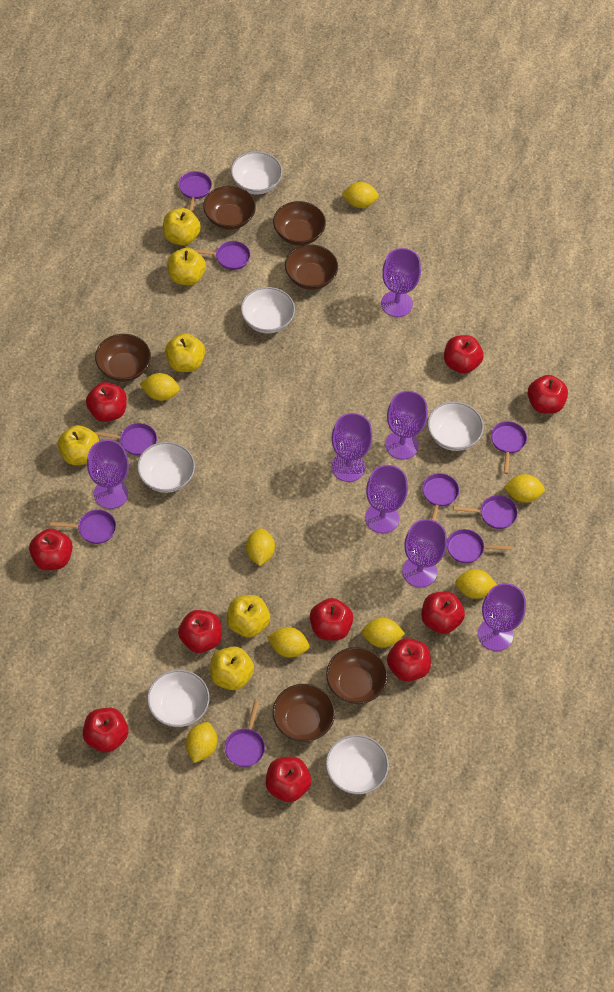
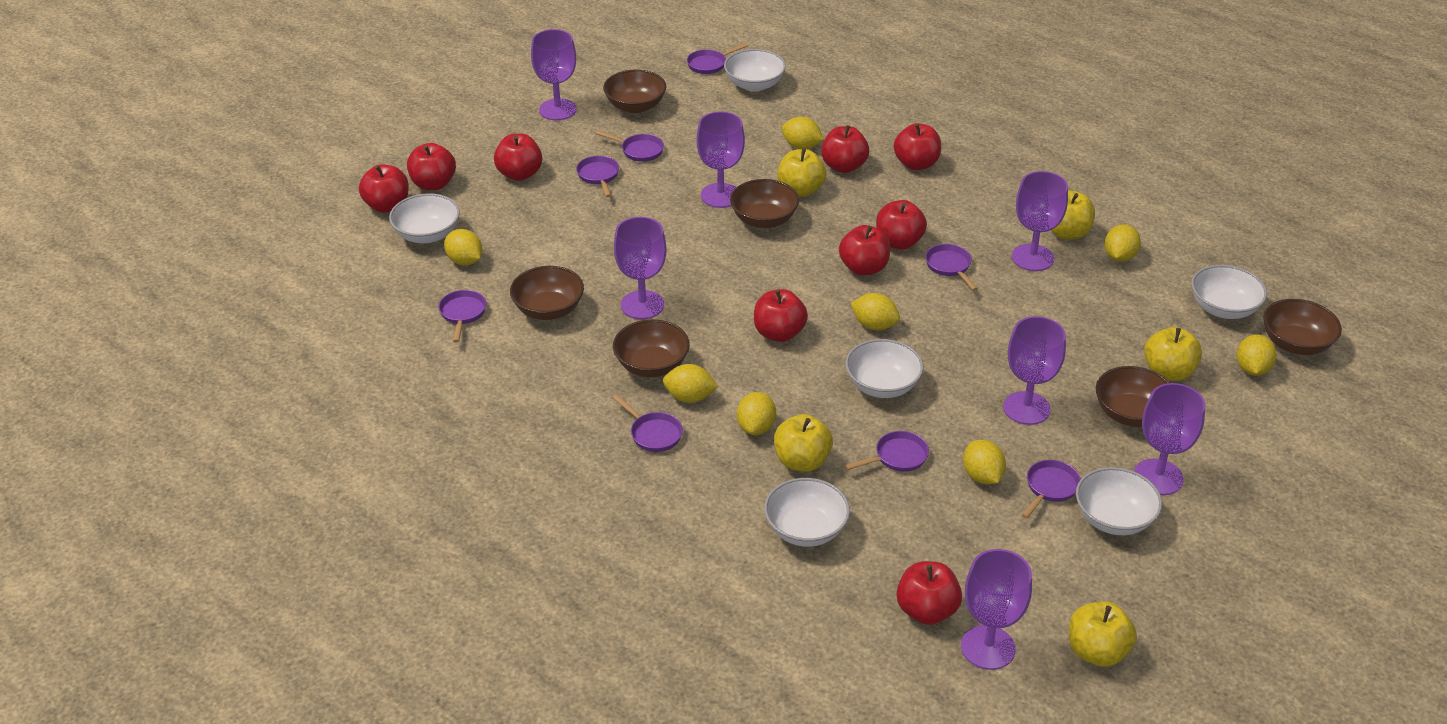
purple pan: [50,510,116,544] [94,423,157,456] [178,171,212,212] [193,241,250,270] [225,701,265,767] [422,473,459,521] [447,529,512,563] [453,495,518,529] [491,421,527,474] = 9 -> [438,290,486,343] [576,156,619,197] [595,130,664,162] [612,394,683,452] [687,43,748,74] [845,431,929,472] [925,244,978,291] [1022,460,1081,519] = 8
red apple: [29,529,73,570] [83,708,128,752] [86,382,127,422] [178,610,222,653] [266,757,311,802] [310,598,353,641] [387,638,431,682] [421,592,465,634] [444,335,484,374] [528,375,568,414] = 10 -> [359,164,409,213] [407,143,456,190] [494,134,542,181] [754,289,808,342] [821,125,869,173] [839,225,890,276] [876,200,927,250] [894,123,941,170] [896,561,962,625] = 9
yellow apple: [58,425,99,465] [163,208,201,245] [165,333,205,372] [167,248,206,285] [210,646,254,690] [227,595,270,638] = 6 -> [774,414,833,472] [778,148,826,197] [1051,190,1095,239] [1069,602,1137,667] [1144,327,1202,381] = 5

